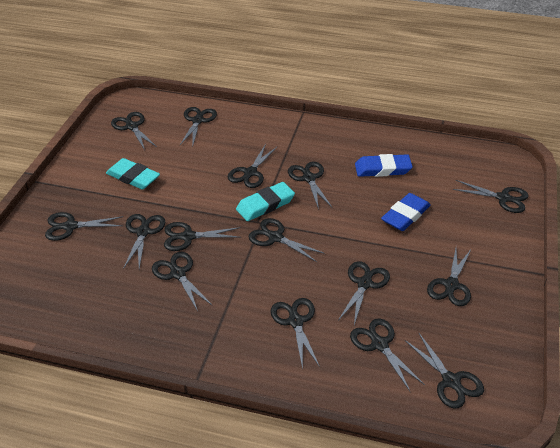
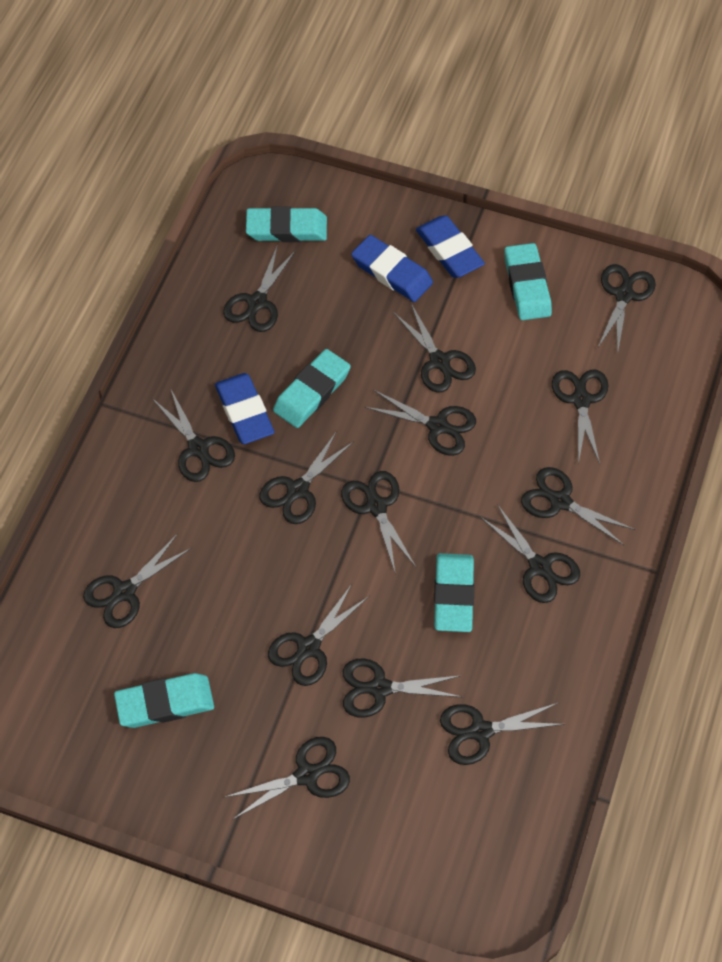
blue eraser: [355,154,413,177] [381,193,431,231] = 2 -> [215,373,274,444] [351,235,433,302] [416,215,485,278] = 3
turquoise eraser: [106,158,160,190] [236,182,295,221] = 2 -> [114,673,214,728] [246,206,327,242] [273,349,351,428] [434,553,474,632] [504,243,552,320] = 5

